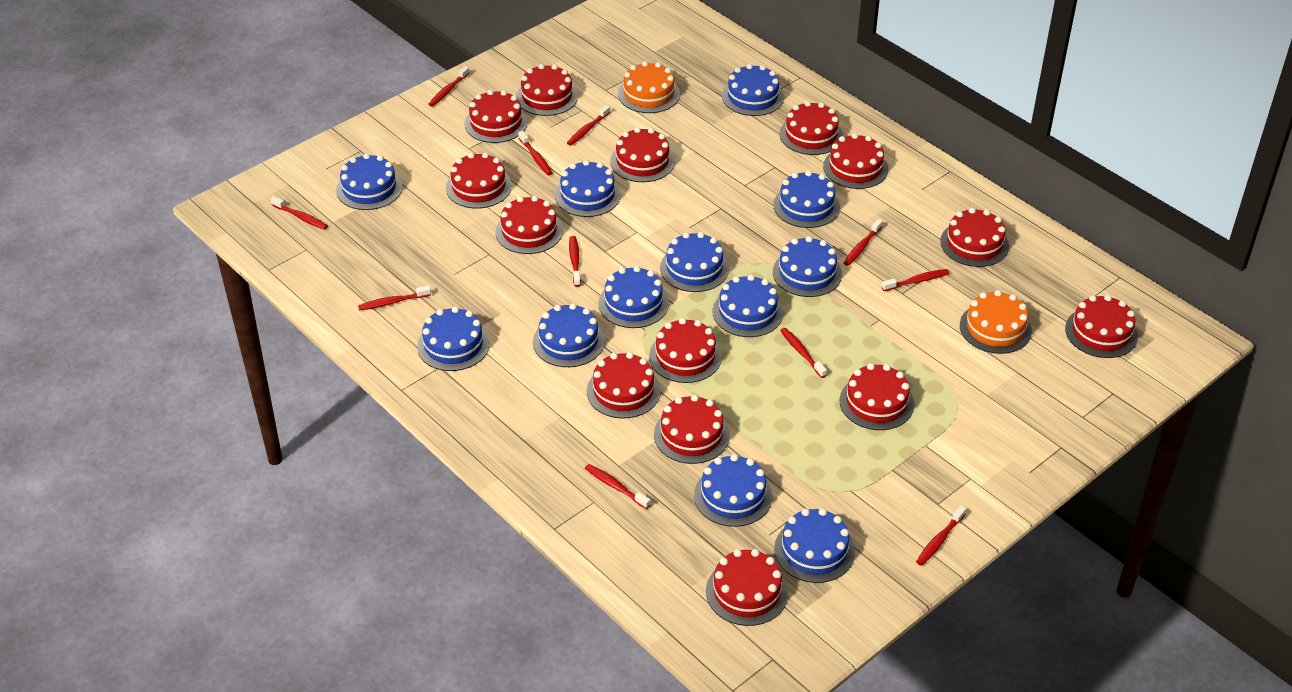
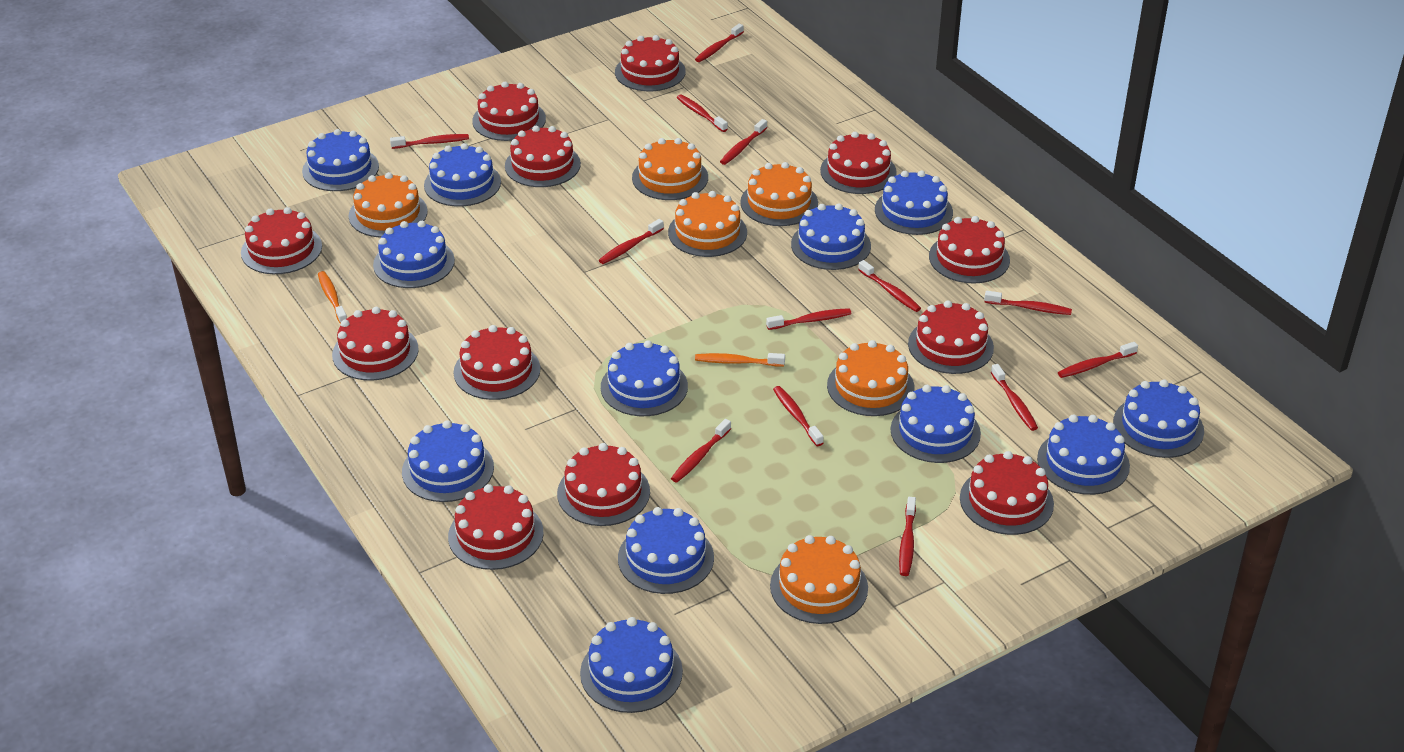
orange cake: [618,61,680,113] [960,290,1032,354] = 2 -> [349,172,428,238] [632,138,708,200] [668,191,747,257] [740,162,818,226] [770,535,868,624] [827,340,915,416] = 6
orange toothbrush: none = 0 -> [318,271,347,324] [695,353,785,366] = 2
red cake: [446,152,512,209] [464,90,528,143] [495,196,563,254] [516,64,578,116] [587,352,661,419] [610,127,675,182] [649,318,722,383] [654,395,730,464] [706,549,788,626] [780,101,843,155] [823,133,888,189] [839,363,914,430] [940,208,1009,267] [1065,295,1138,358] = 14 -> [241,207,322,274] [332,307,419,381] [448,484,544,570] [454,325,540,400] [472,82,546,141] [505,126,581,187] [557,443,650,526] [615,35,686,91] [820,132,897,194] [908,301,994,374] [929,216,1010,283] [960,451,1054,535] = 12
red toothbrush: [271,196,328,230] [358,285,431,311] [429,66,469,107] [518,131,552,175] [567,105,610,146] [569,236,581,287] [585,464,651,509] [780,328,827,378] [844,219,883,266] [882,269,949,291] [916,506,966,566] = 11 -> [390,134,469,149] [599,219,664,264] [671,419,731,482] [677,95,728,132] [695,24,744,62] [720,119,767,165] [766,308,851,330] [773,386,823,446] [858,260,921,312] [899,497,916,576] [984,291,1072,315] [991,364,1038,431] [1058,342,1138,378] = 13

